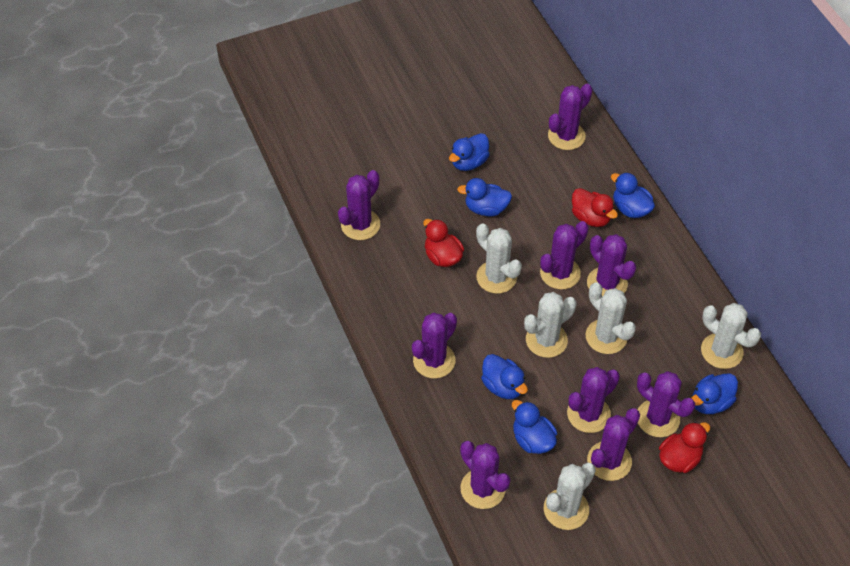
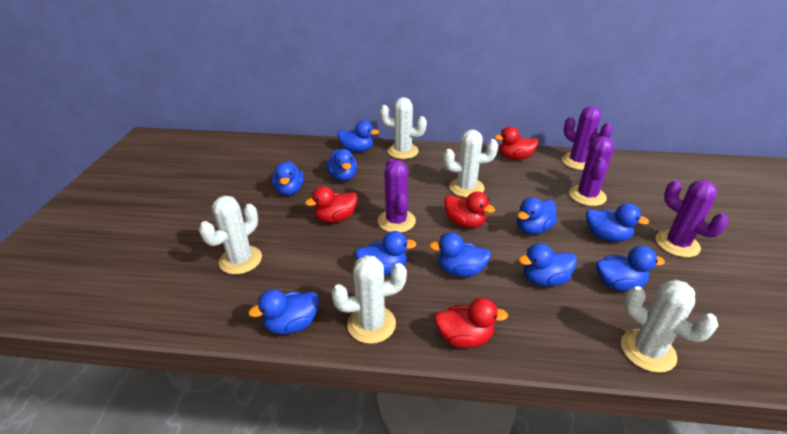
blue duck: [449,133,490,171] [457,178,512,216] [481,354,528,399] [512,400,557,454] [611,172,655,218] [691,373,738,414] = 6 -> [248,289,319,335] [272,161,304,196] [326,149,357,181] [337,120,379,152] [355,231,417,276] [429,232,491,277] [517,197,557,234] [518,243,577,286] [586,203,649,242] [596,246,665,291] = 10
purple cactus: [338,170,380,240] [412,313,457,378] [460,441,510,509] [540,221,589,290] [548,84,593,150] [567,367,620,433] [587,234,637,297] [587,408,640,481] [637,371,695,437] = 9 -> [378,159,416,233] [562,106,613,170] [569,136,614,206] [655,180,729,257] = 4
red duck: [423,219,464,267] [572,188,618,227] [659,422,710,473] = 3 -> [305,186,358,223] [434,298,508,348] [444,191,495,228] [494,127,538,160] = 4

